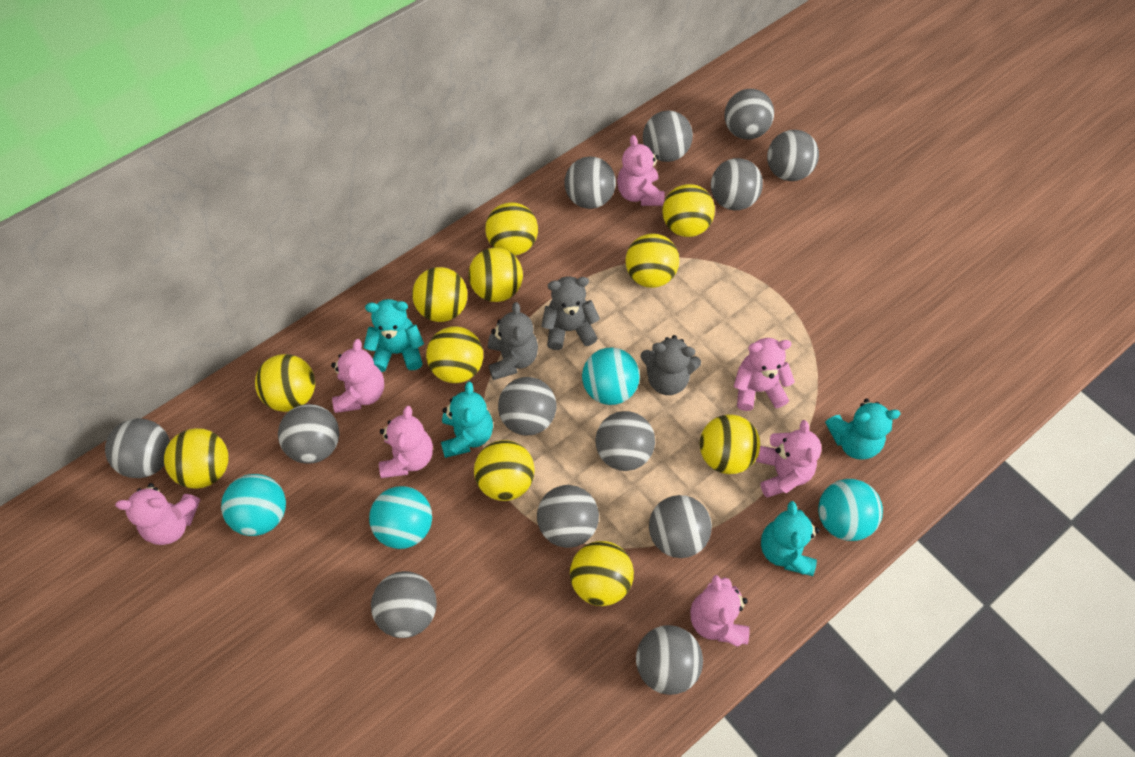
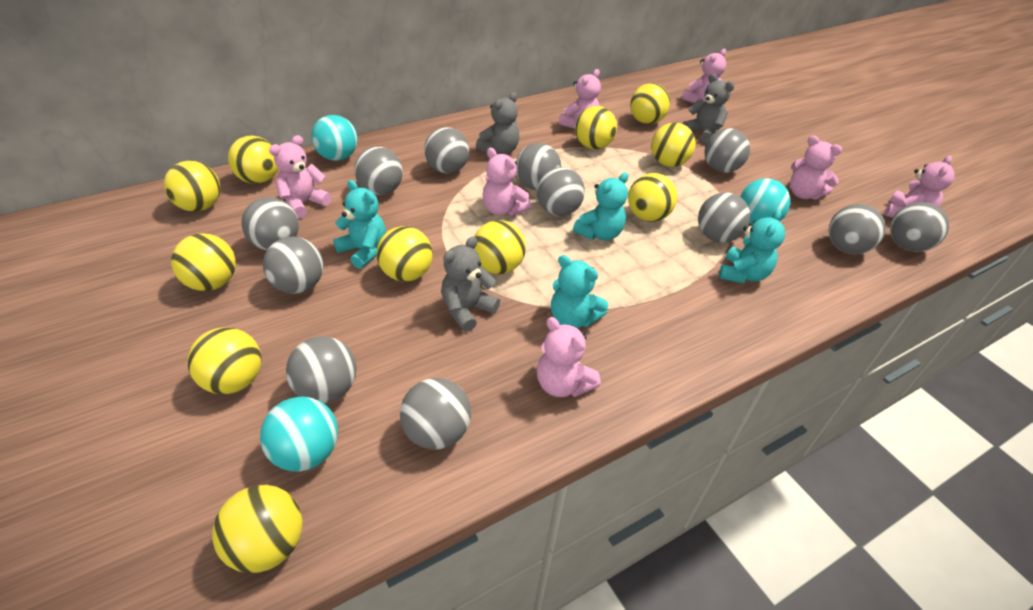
grey ball: [105,418,170,478] [278,404,339,464] [371,571,437,638] [498,377,556,436] [537,485,599,548] [564,156,616,209] [596,411,655,471] [636,625,703,695] [643,111,693,162] [649,495,712,558] [711,158,763,210] [725,89,774,140] [767,130,819,181] = 13 -> [241,197,299,251] [263,237,324,294] [286,336,356,403] [354,147,403,195] [400,378,471,449] [424,127,469,174] [516,143,561,190] [537,167,585,216] [698,192,751,243] [704,128,750,173] [828,204,886,254] [890,202,949,252] = 12
turquoise ball: [221,474,286,536] [369,486,432,549] [582,347,640,405] [818,479,883,541] = 4 -> [260,396,338,471] [311,115,358,161] [740,178,790,225] = 3

